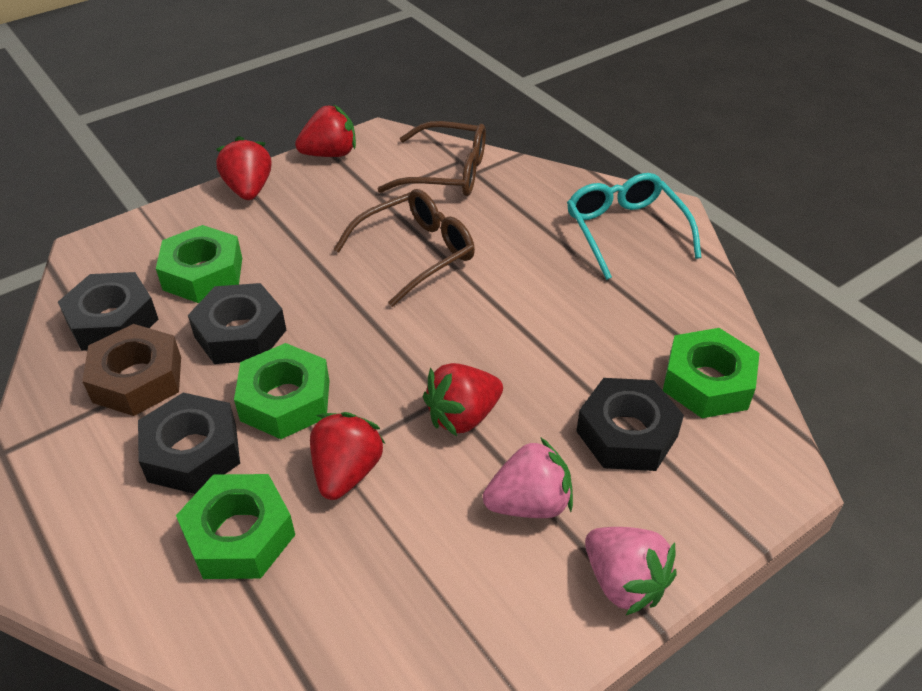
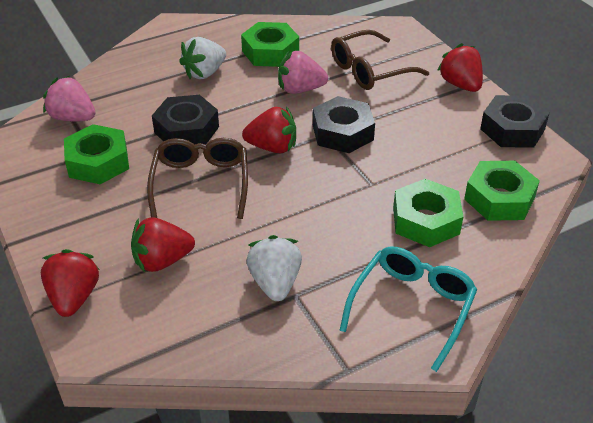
black nut: [58,272,158,351] [138,393,240,494] [188,283,286,364] [576,378,684,471] = 4 -> [152,95,219,145] [313,96,375,153] [480,95,549,148] = 3
brown nut: [82,324,181,416] = 1 -> none = 0
white strawberry: none = 0 -> [179,37,226,79] [246,235,302,301] = 2

